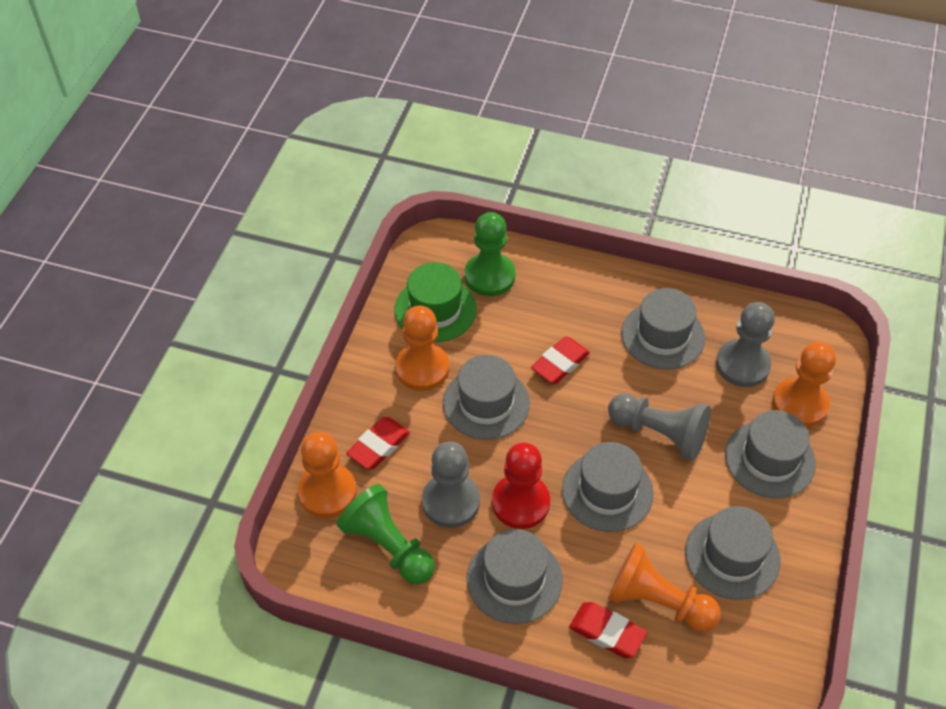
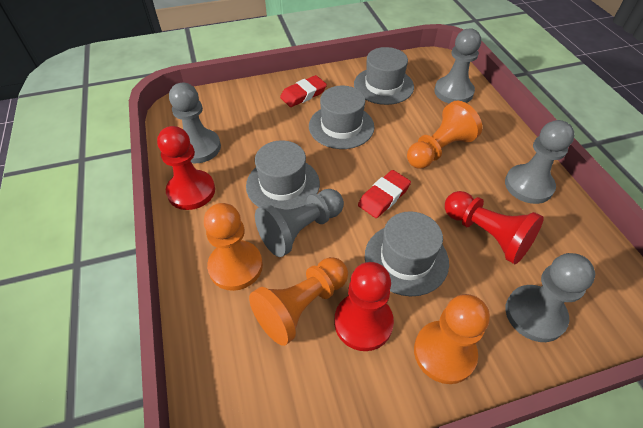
green hat: [394,262,477,342] = 1 -> none = 0
green pawn: [337,484,435,585] [465,212,515,296] = 2 -> none = 0
grey hat: [443,355,530,440] [467,529,563,624] [562,442,654,532] [621,288,705,370] [685,506,781,600] [725,410,816,499] = 6 -> [246,141,320,209] [309,86,374,149] [354,47,414,105] [365,211,449,296] = 4
grey pawn: [422,441,480,528] [608,394,711,461] [716,302,775,387] = 3 -> [169,83,221,163] [255,189,344,257] [434,28,481,103] [505,120,575,204] [505,253,595,342] = 5
red eraser: [346,417,410,469] [531,336,590,384] [569,602,647,658] = 3 -> [280,75,327,107] [358,170,411,218] = 2
red pawn: [492,442,550,529] = 1 -> [157,126,215,210] [334,262,394,351] [445,191,544,264] = 3

